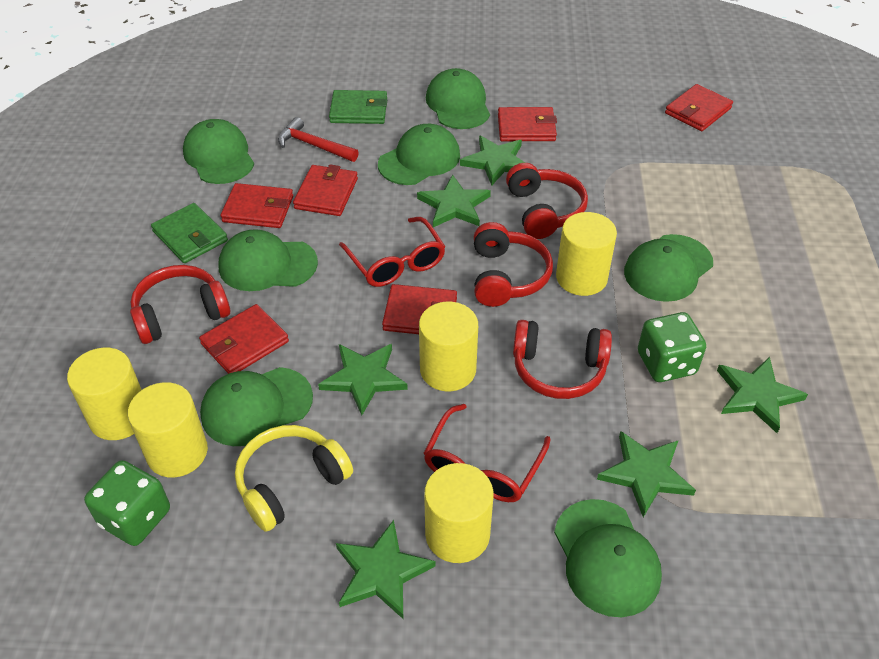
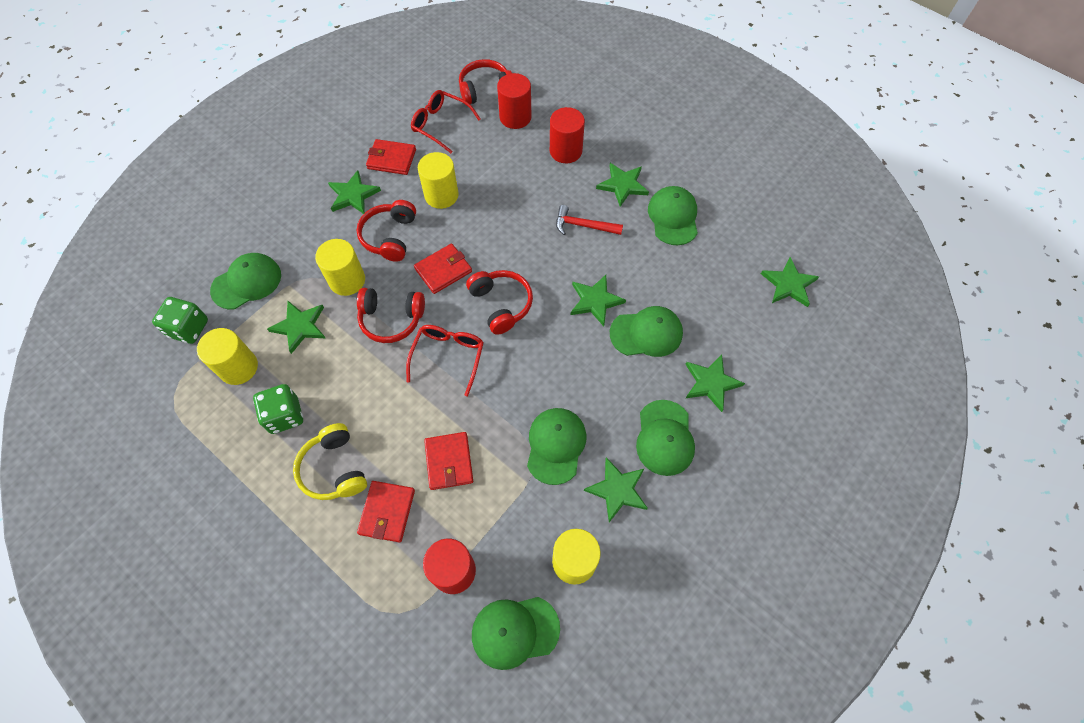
green cap: [183,119,254,184] [200,367,313,446] [218,229,318,291] [378,124,460,185] [426,68,490,129] [554,499,662,617] [624,234,713,302] = 7 -> [210,253,281,309] [472,597,560,670] [527,408,586,485] [610,306,683,357] [636,400,695,476] [648,186,698,245] = 6
green star: [318,344,408,415] [336,520,436,619] [417,174,491,227] [460,136,525,186] [597,431,696,517] [717,357,808,433] = 6 -> [267,301,325,354] [328,170,381,214] [570,275,626,326] [584,457,648,522] [596,163,649,207] [685,355,745,412] [761,257,819,307] = 7
green wallet: [151,203,228,263] [329,90,387,124] = 2 -> none = 0
red cylinder: none = 0 -> [423,538,476,594] [497,73,532,129] [550,107,585,163] = 3
red wallet: [199,304,289,374] [221,183,293,228] [293,164,358,216] [382,284,457,334] [498,107,557,141] [665,84,733,131] = 6 -> [357,481,415,542] [366,139,416,175] [414,243,472,294] [424,432,473,490] = 4
yellow cylinder: [67,348,142,440] [128,382,208,478] [419,302,478,391] [424,463,493,563] [556,212,617,296] = 5 -> [197,328,258,385] [315,239,365,296] [418,152,459,209] [552,529,601,585] = 4

